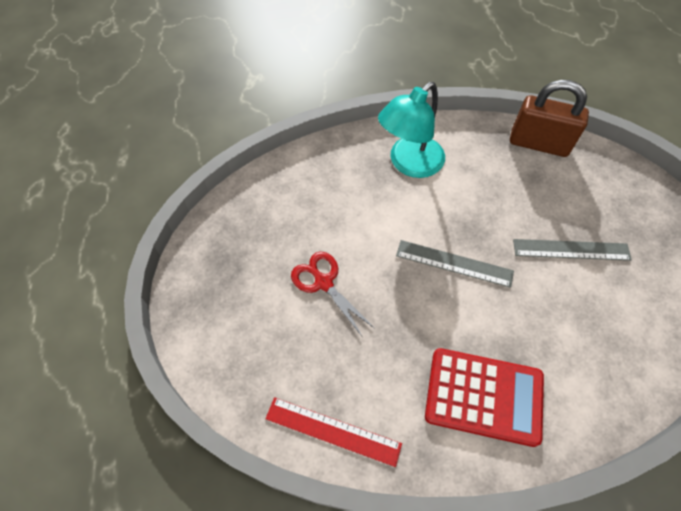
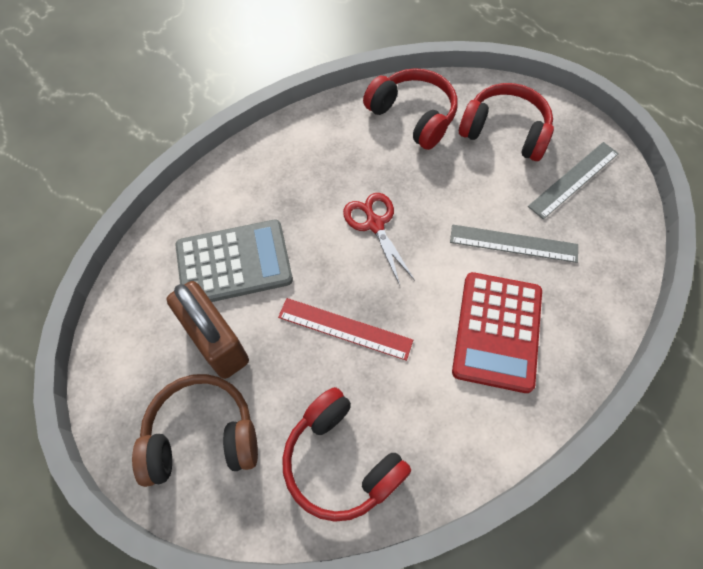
brown headphones: none = 0 -> [132,374,258,487] = 1
grey calculator: none = 0 -> [175,220,293,302] = 1
red headphones: none = 0 -> [282,387,411,522] [363,68,458,150] [459,83,554,161] = 3
turquoise lamp: [378,82,445,178] = 1 -> none = 0

